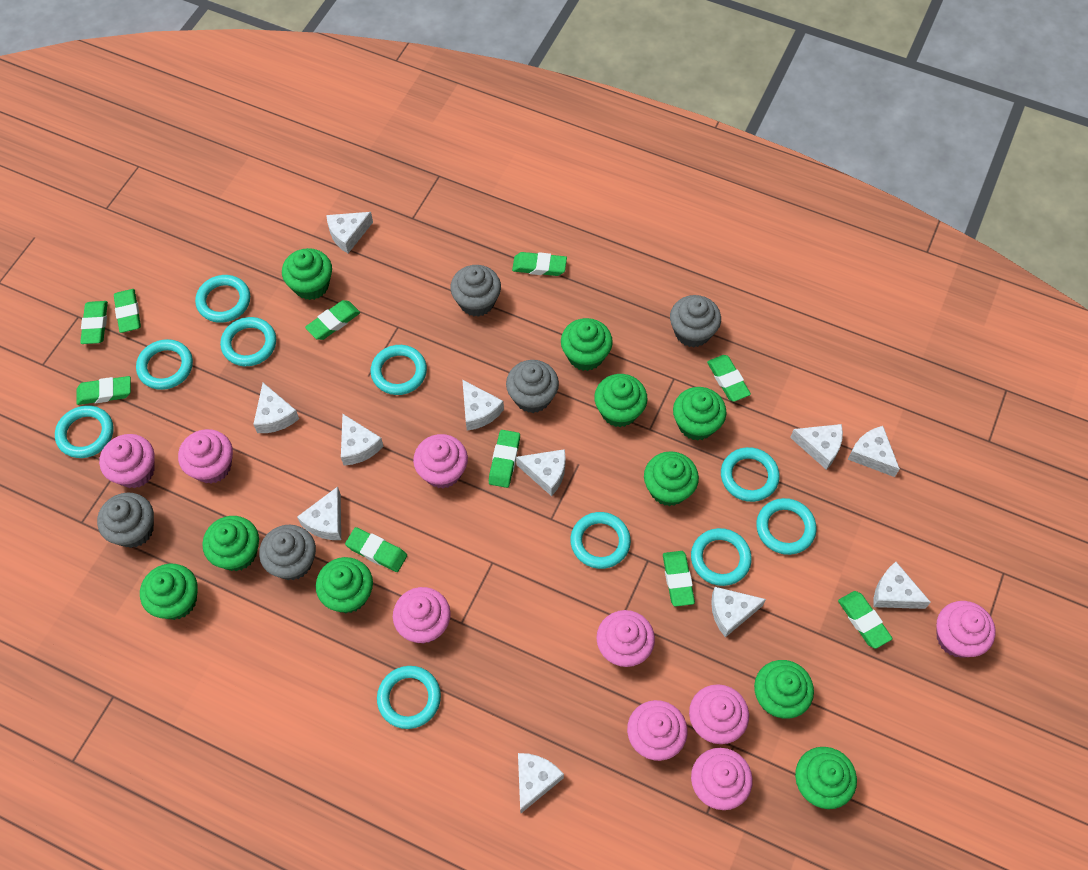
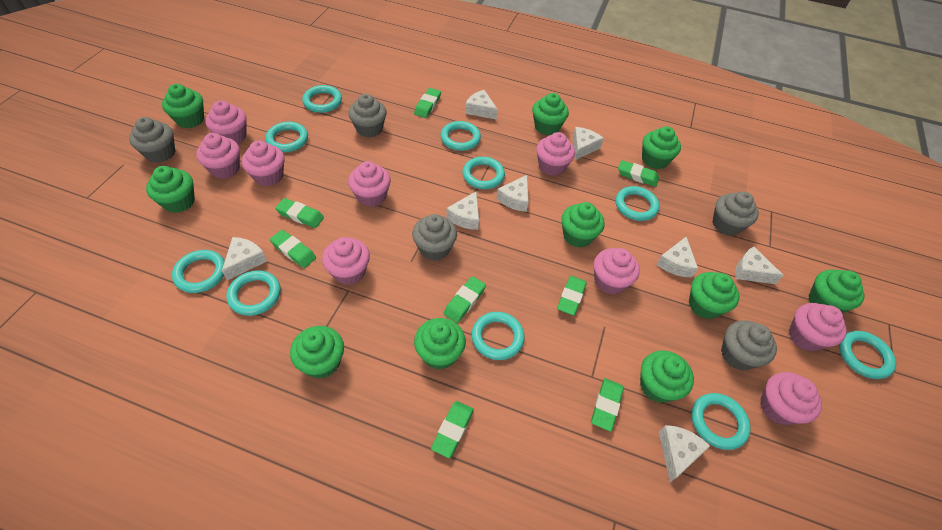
green eraser: [76,376,131,405] [80,301,108,344] [114,289,141,333] [305,300,360,340] [345,527,407,572] [489,430,520,488] [512,252,567,276] [663,551,695,607] [707,355,751,402] [838,591,893,649] = 10 -> [270,230,316,268] [275,198,324,228] [414,88,441,118] [431,401,474,458] [443,276,486,323] [557,276,587,316] [591,378,624,432] [618,160,659,187] = 8
white cheese: [253,383,299,433] [297,487,341,540] [326,212,373,253] [341,414,383,466] [462,380,504,431] [516,449,566,496] [518,753,564,813] [711,587,766,637] [790,424,843,470] [848,426,900,477] [873,562,931,609] = 11 -> [222,237,267,280] [446,192,479,230] [465,90,498,120] [496,175,528,212] [573,127,604,160] [656,237,698,278] [659,425,710,482] [735,246,784,284] = 8

